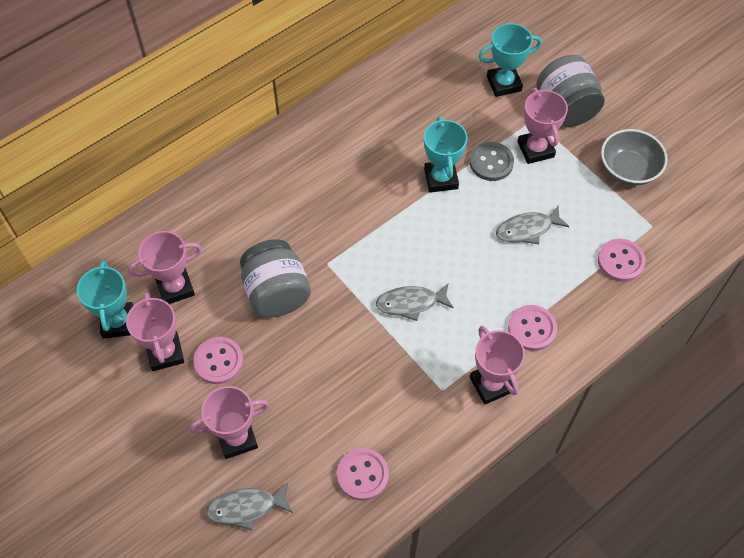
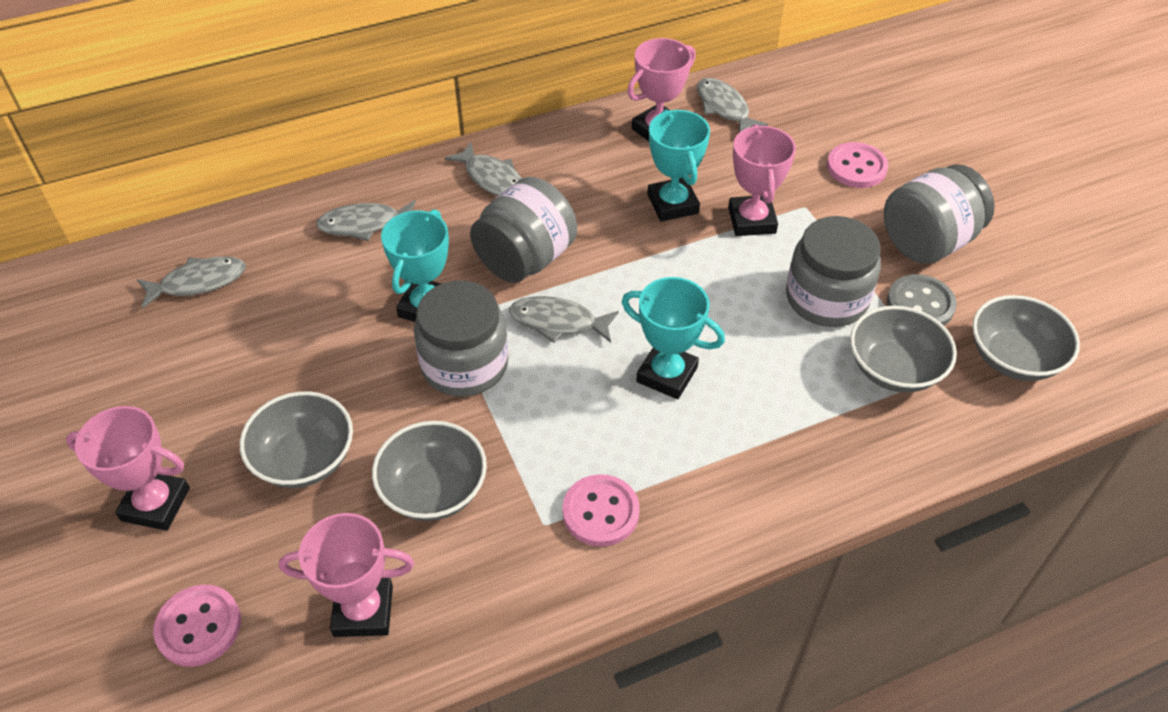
grey bowl: [601,129,668,186] = 1 -> [240,391,353,488] [372,421,487,521] [850,306,957,393] [972,295,1080,381] = 4
grey fish: [206,483,293,531] [376,283,454,321] [496,206,569,244] = 3 -> [137,256,246,309] [316,200,416,241] [445,142,522,196] [509,296,619,343] [697,78,768,133] = 5
grey jar: [240,239,311,317] [536,55,605,127] = 2 -> [414,281,508,397] [470,177,577,283] [786,216,881,327] [884,164,995,264] = 4
pink button: [193,337,243,384] [337,448,389,500] [508,305,557,351] [598,239,646,282] = 4 -> [153,584,241,667] [562,474,640,547] [827,142,888,188] = 3
pink trophy: [126,292,184,371] [128,231,202,304] [190,386,269,459] [470,326,525,404] [517,88,568,164] = 5 -> [66,406,190,531] [279,513,414,637] [627,38,696,141] [728,124,796,236] = 4

